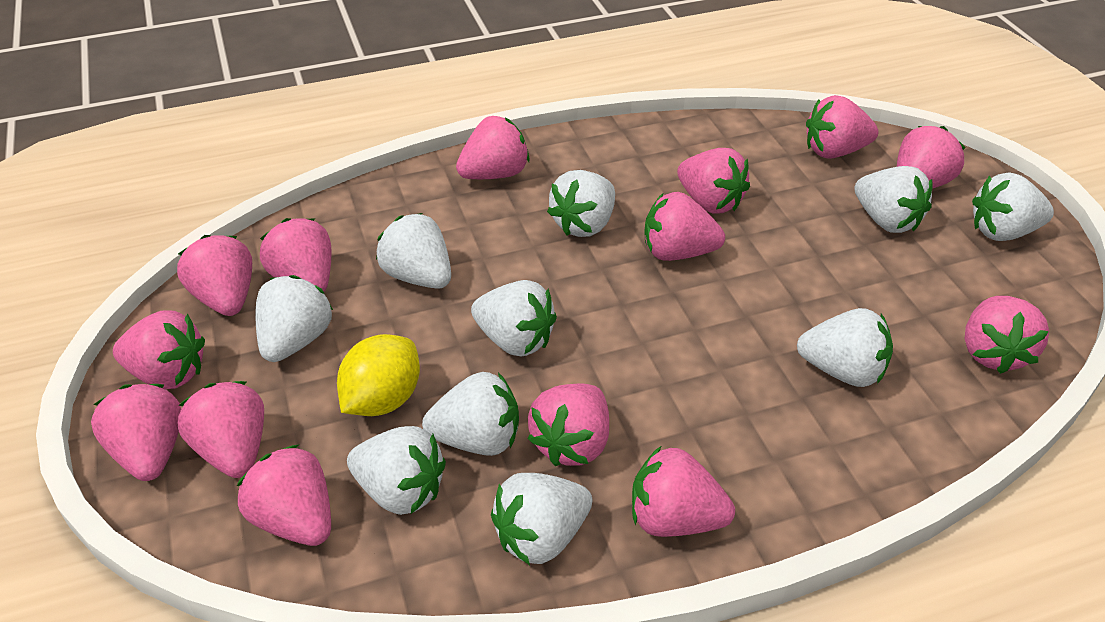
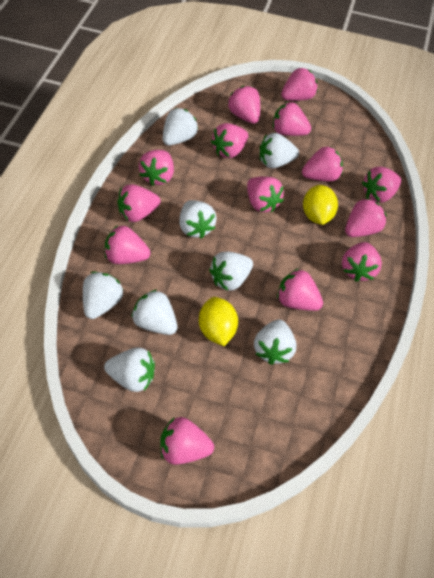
white strawberry: [255,275,333,362] [347,426,446,515] [376,213,451,289] [422,372,519,456] [471,280,557,356] [491,473,592,565] [547,170,615,237] [797,308,893,387] [854,166,933,233] [972,172,1054,241] = 10 -> [83,272,123,319] [104,347,155,392] [131,289,177,335] [163,108,198,146] [179,200,217,239] [209,252,253,291] [254,319,296,365] [260,133,299,168] = 8
yellow lemon: [337,334,420,416] = 1 -> [199,297,238,346] [303,185,338,225] = 2

